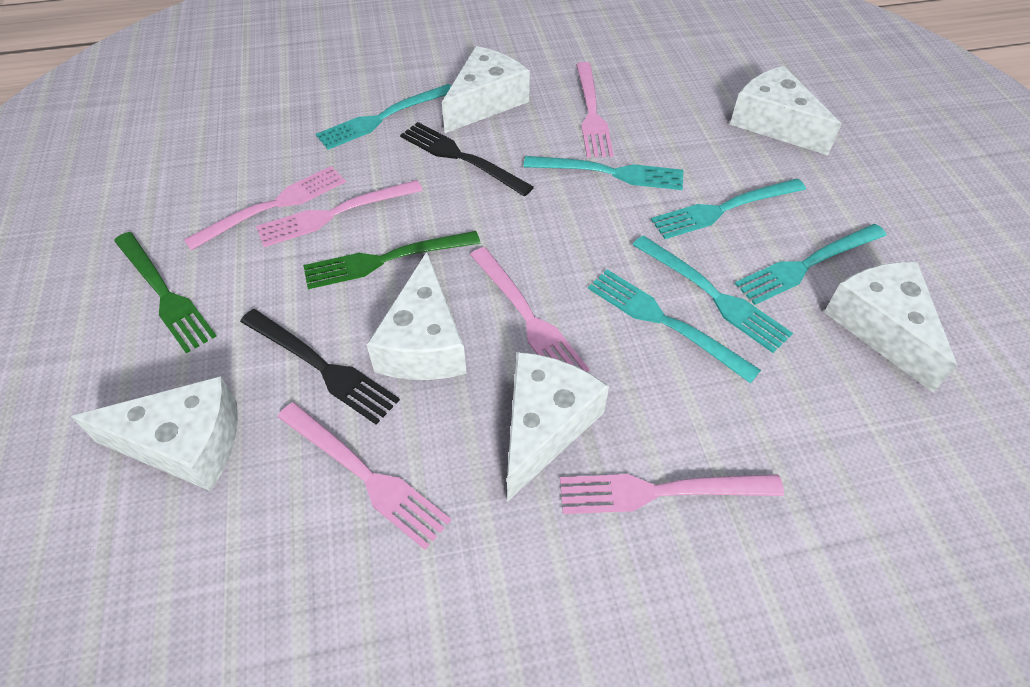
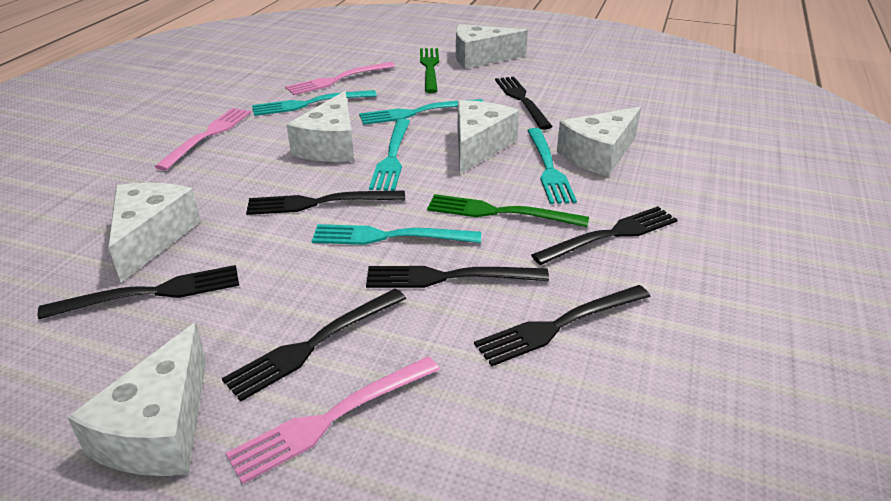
black fork: [240,309,400,425] [400,122,534,197] = 2 -> [38,265,239,319] [222,289,406,402] [246,191,405,215] [366,266,549,288] [474,285,651,366] [495,77,553,130] [531,206,678,265] = 7
pink fork: [184,166,346,251] [256,180,423,247] [278,402,452,550] [470,247,590,372] [560,474,784,514] [576,62,614,158] = 6 -> [154,108,251,170] [225,356,440,484] [286,62,395,95] = 3
turquoise fork: [316,84,451,150] [523,156,684,190] [588,269,761,383] [632,235,793,353] [651,178,806,239] [735,224,886,305] = 6 -> [252,90,377,116] [312,224,481,245] [359,99,484,125] [369,119,410,191] [527,128,577,204] = 5

